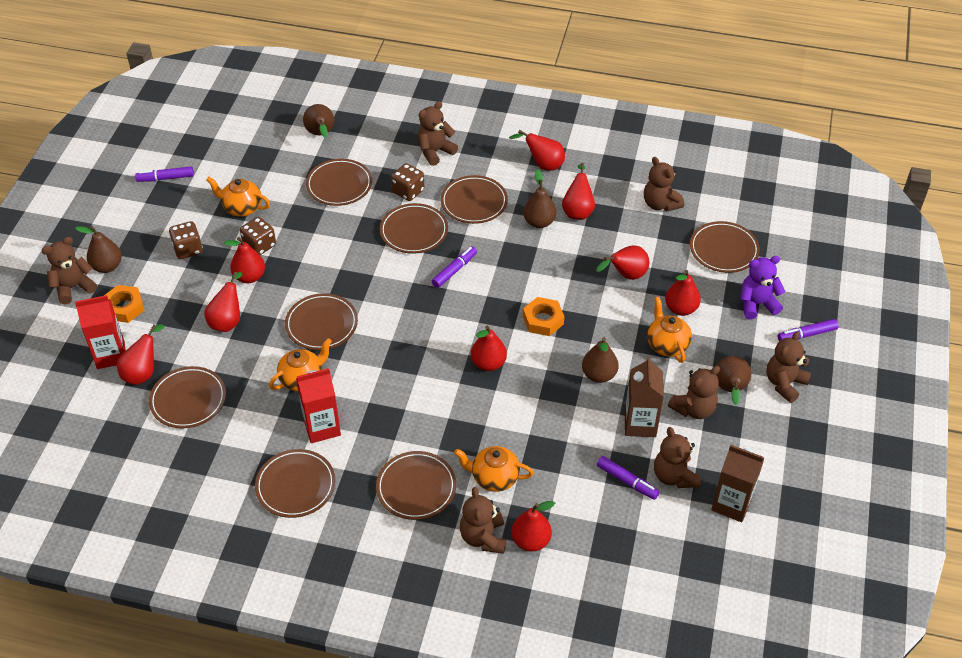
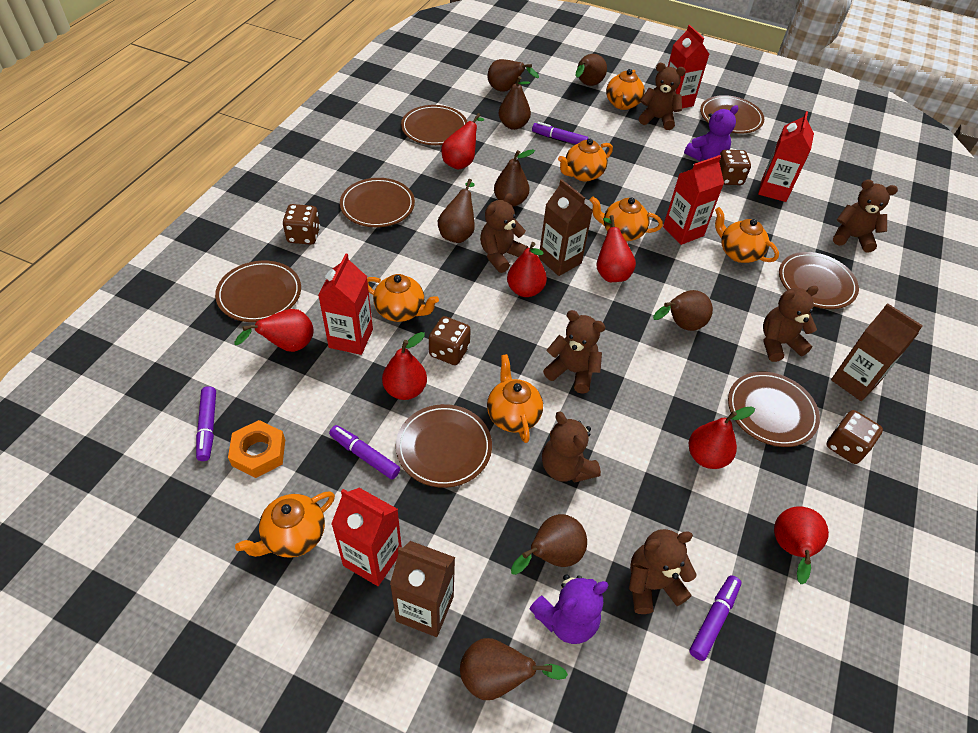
brown carton: [625,356,664,437] [711,445,764,522] = 2 -> [390,541,455,637] [539,179,593,276] [831,303,923,401] = 3
brown dice: [169,221,203,259] [240,217,276,255] [391,163,424,201] = 3 -> [283,204,320,245] [429,316,471,365] [719,150,751,185] [826,410,883,464] = 4
brown pear: [75,226,122,273] [303,104,334,138] [523,169,556,228] [582,337,619,383] [716,356,751,405] = 5 -> [438,179,475,243] [460,638,568,700] [488,59,539,92] [494,149,535,207] [499,76,531,130] [511,514,587,575] [576,54,607,86] [653,290,713,331] = 8
brown plate: [149,366,226,429] [255,449,336,518] [285,293,358,350] [306,159,372,206] [376,451,456,520] [380,203,448,254] [441,175,508,224] [690,221,760,273] = 8 -> [215,260,301,322] [340,178,415,227] [396,404,492,488] [401,105,467,145] [700,95,764,134] [728,372,820,447] [779,252,859,309] = 7
orange nut: [104,285,144,323] [523,297,565,336] = 2 -> [228,420,285,478] = 1
orange teapot: [206,177,270,217] [269,338,332,391] [454,446,534,492] [647,297,692,363] = 4 -> [235,491,335,558] [367,274,439,322] [487,354,543,443] [558,139,613,182] [590,197,663,241] [606,69,645,110] [715,207,779,263] = 7
purple teddy bear: [740,256,785,320] = 1 -> [529,574,609,644] [684,105,738,162] = 2
red carton: [75,295,126,369] [296,368,341,443] = 2 -> [318,253,373,355] [331,488,402,586] [663,155,724,245] [668,25,709,109] [758,111,814,202] = 5
red pear: [117,324,164,385] [204,272,242,332] [224,237,265,283] [471,325,507,371] [509,130,565,171] [512,501,555,552] [562,163,595,220] [596,245,649,280] [665,270,701,316] = 9 -> [234,309,314,352] [382,332,427,400] [441,113,485,170] [507,242,547,297] [597,215,636,282] [689,407,755,469] [774,506,829,584] = 7

